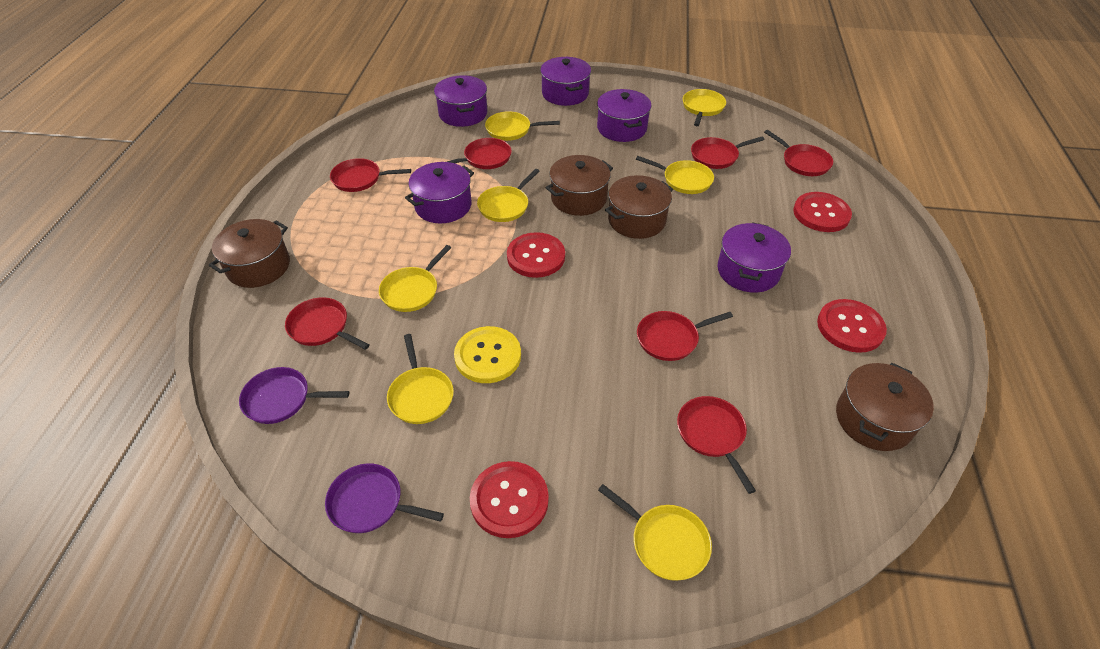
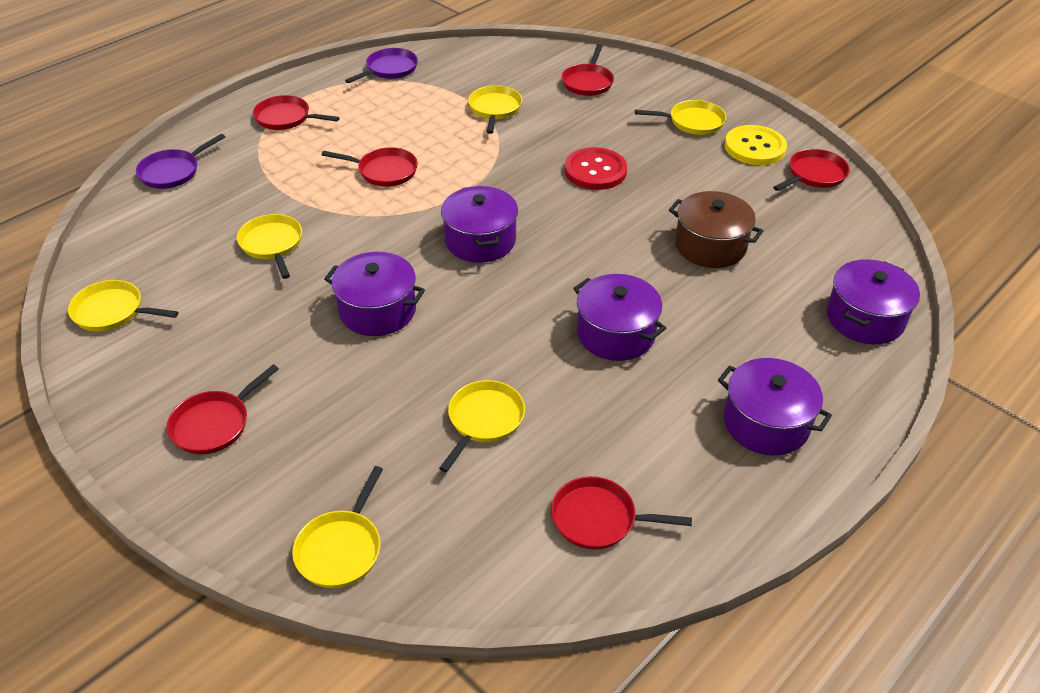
brown pot: [209,219,290,288] [545,155,613,216] [605,175,673,239] [836,363,934,451] = 4 -> [669,191,763,268] = 1
red button: [470,461,549,538] [507,232,565,278] [793,192,852,232] [817,299,887,353] = 4 -> [564,147,627,190] = 1
red pan: [285,297,370,350] [330,158,411,192] [447,138,512,169] [637,311,733,361] [677,396,756,494] [691,136,765,169] [764,130,833,176] = 7 -> [167,364,279,454] [253,95,340,130] [322,147,418,187] [551,476,692,550] [562,44,614,96] [773,149,850,191] = 6
yellow pan: [379,245,451,312] [387,334,454,424] [477,169,540,222] [485,111,560,141] [598,484,712,581] [636,156,714,194] [683,89,726,126] = 7 -> [68,280,178,331] [237,214,302,279] [292,466,383,588] [439,380,525,472] [468,85,522,134] [635,100,727,135] = 6

